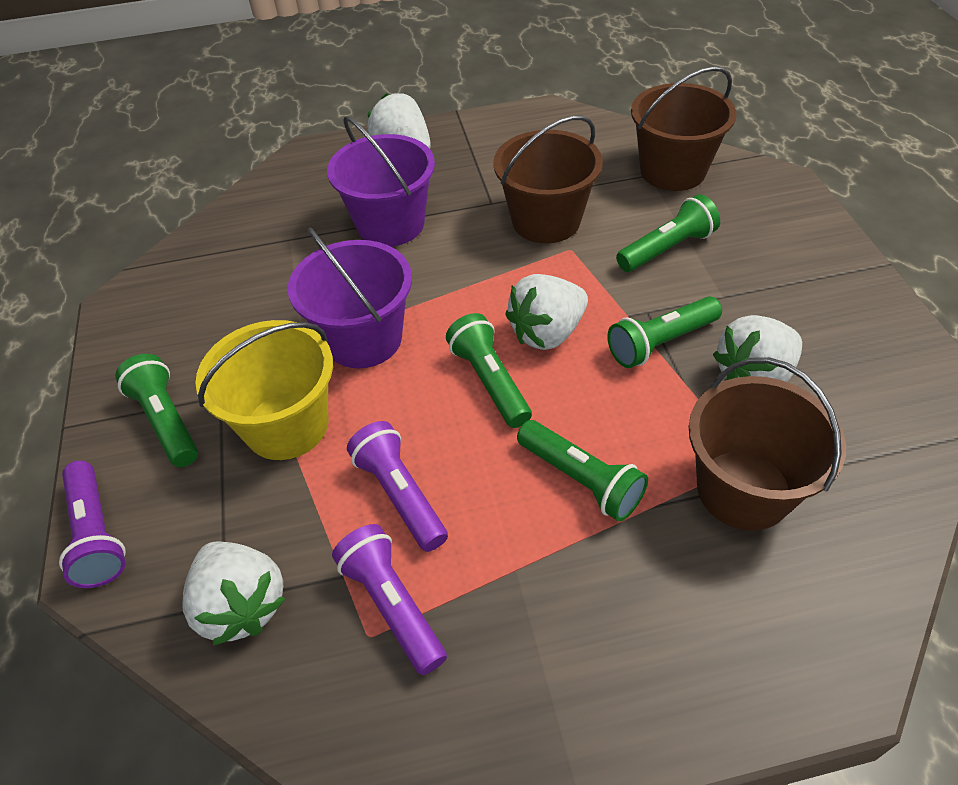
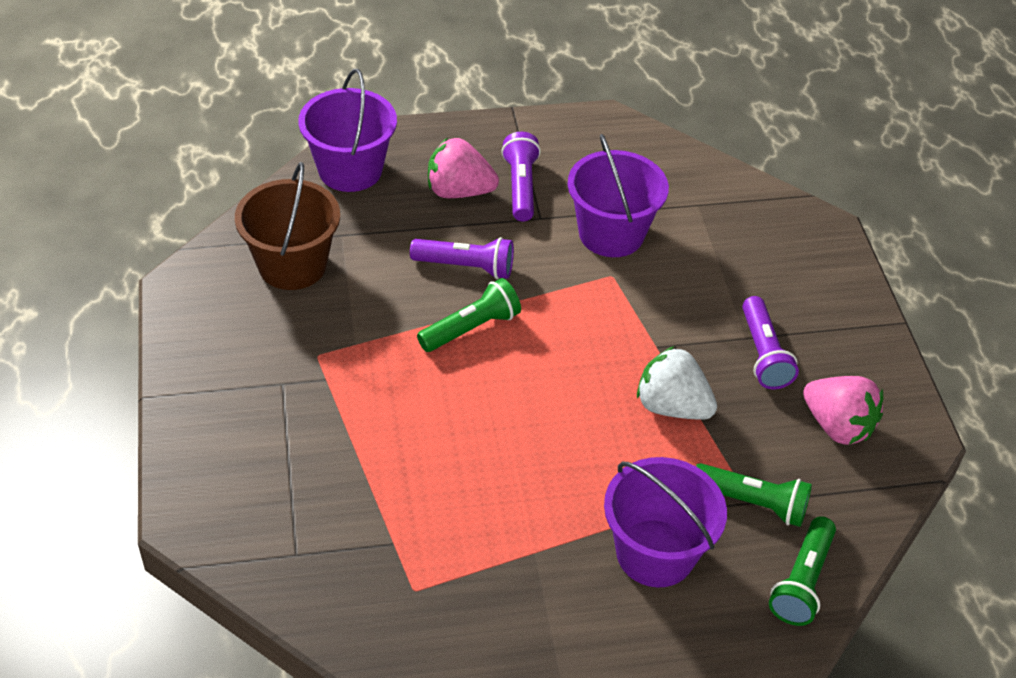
brown bucket: [493,115,603,243] [631,66,737,191] [689,357,846,531] = 3 -> [235,162,340,290] = 1
green flashlight: [115,354,198,467] [446,313,532,428] [517,420,648,521] [607,297,722,368] [616,194,720,272] = 5 -> [417,278,521,352] [696,463,812,527] [769,516,836,626] = 3
pink strawberry: none = 0 -> [428,138,499,198] [803,376,883,445] = 2
purple bucket: [288,227,412,368] [327,116,435,246] = 2 -> [298,69,397,192] [568,134,669,257] [604,457,727,587] = 3
white strawberry: [182,541,285,646] [367,93,431,149] [505,274,588,350] [713,315,802,382] = 4 -> [637,346,717,420] = 1
yellow bucket: [195,320,333,460] = 1 -> none = 0

